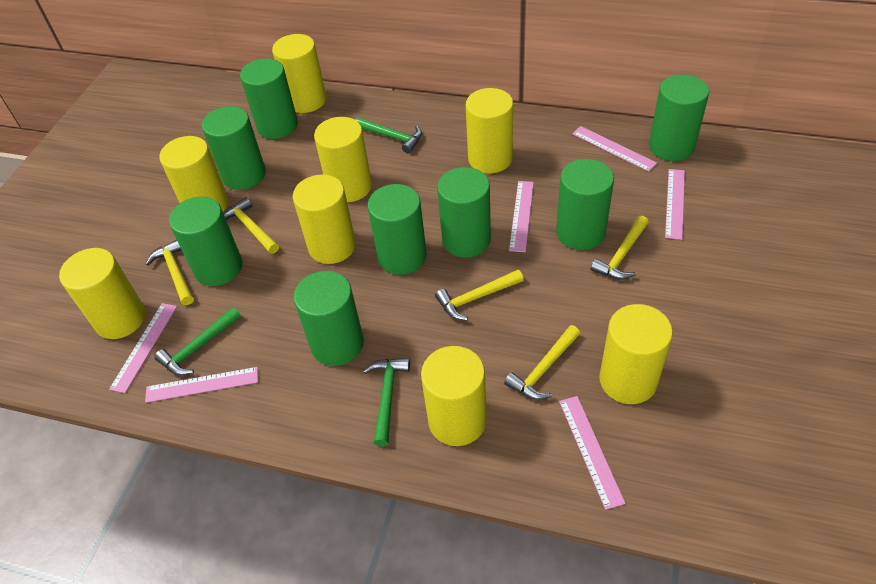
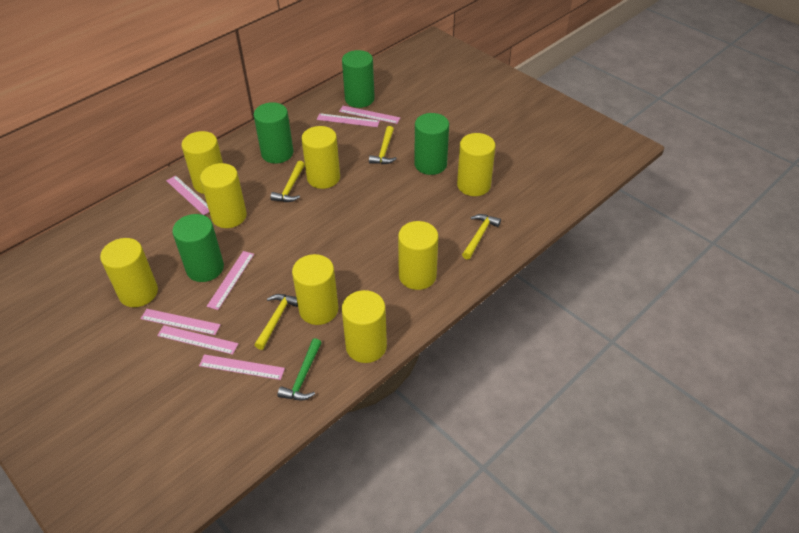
green cylinder: [169,197,243,286] [202,106,266,190] [240,58,298,139] [294,271,364,366] [367,184,427,275] [437,167,491,258] [556,159,614,250] [649,75,709,161] = 8 -> [172,214,224,282] [254,102,293,164] [342,50,375,108] [414,113,449,175] = 4
green hammer: [154,307,241,375] [355,117,422,154] [363,358,410,446] = 3 -> [278,338,322,400] = 1
pink ruler: [109,303,177,393] [145,367,258,403] [509,181,534,252] [559,396,625,510] [572,126,657,172] [665,169,685,240] = 6 -> [140,309,221,335] [157,325,238,355] [166,175,209,215] [199,354,285,380] [206,251,254,310] [317,113,380,127] [339,106,400,124] = 7
yellow hammer: [146,240,194,305] [223,197,279,254] [435,270,523,321] [504,325,580,400] [591,216,649,280] = 5 -> [255,294,298,350] [270,161,305,202] [369,126,397,164] [462,214,501,260] = 4

